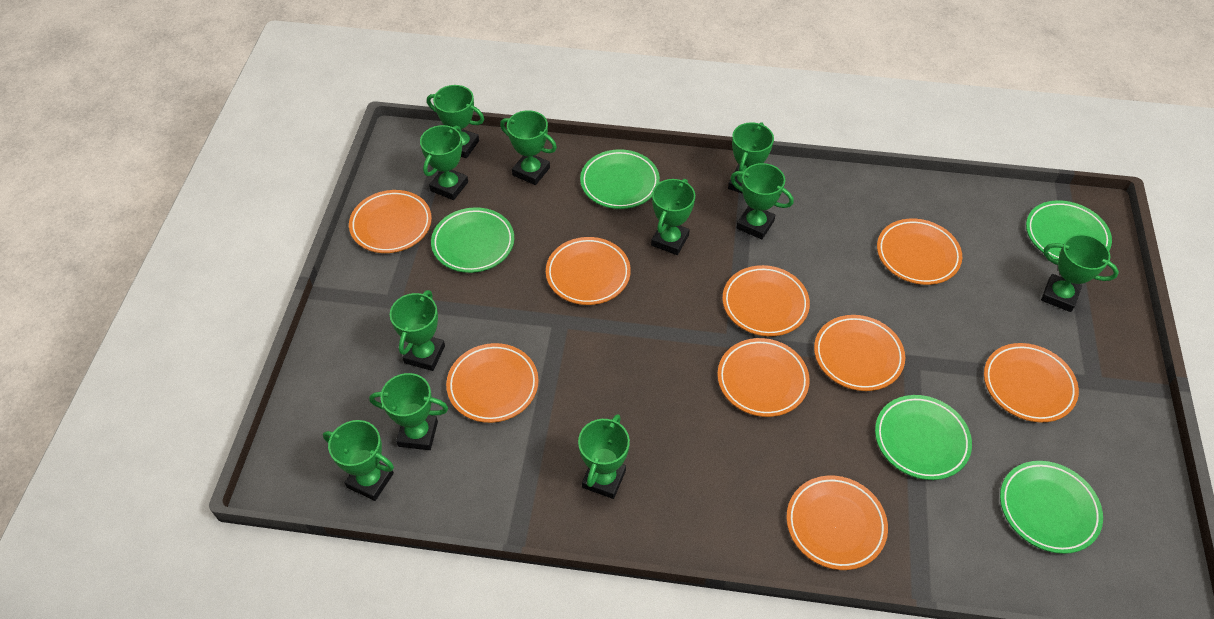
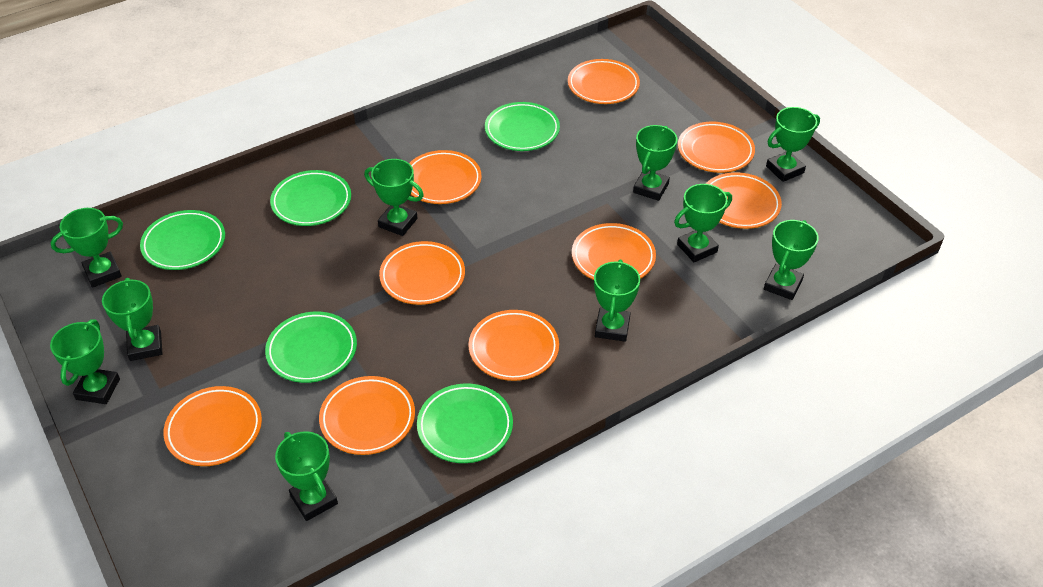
green trophy: [323,420,394,501] [369,373,448,450] [390,290,445,371] [420,125,468,200] [427,85,484,158] [500,110,557,185] [578,414,630,499] [651,179,695,255] [728,122,774,194] [731,163,794,239] [1041,234,1119,312] = 11 -> [50,319,120,404] [51,208,123,288] [102,278,162,361] [275,431,338,521] [364,159,424,236] [594,260,640,342] [633,125,677,201] [674,184,732,262] [764,220,819,300] [766,107,820,182] = 10

